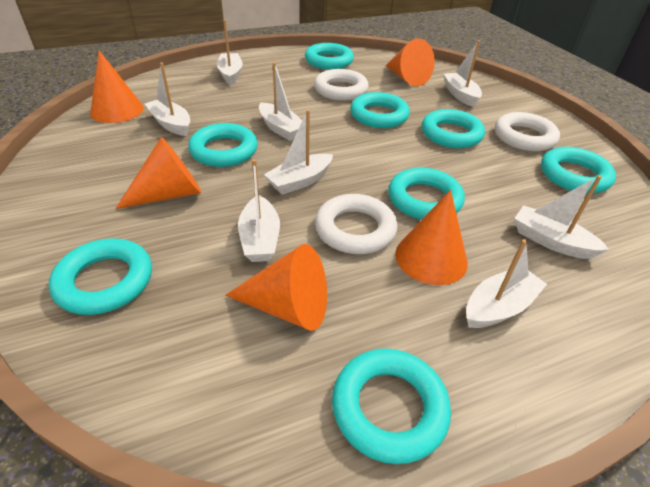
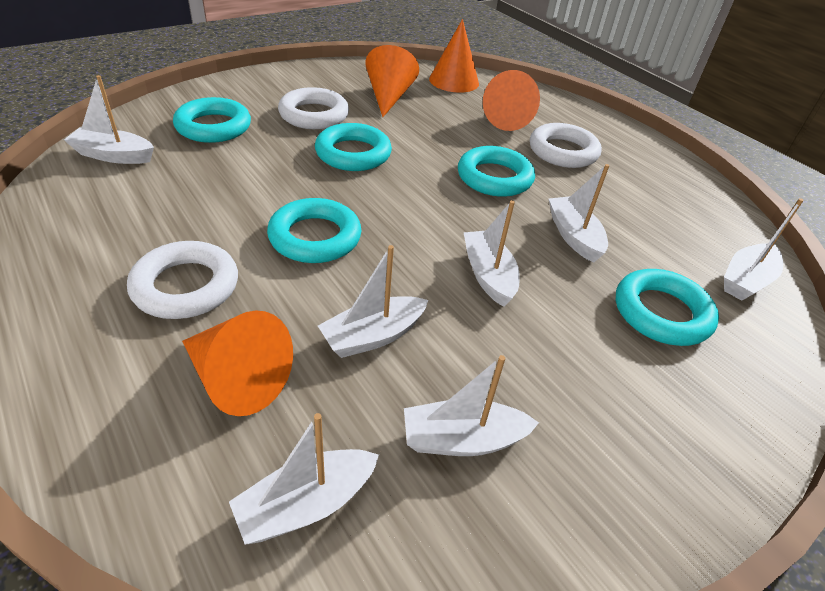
orange cone: [90,50,144,123] [116,137,202,209] [225,244,327,331] [385,38,435,86] [395,190,468,285] = 5 -> [182,310,293,416] [365,45,419,117] [429,19,479,93] [483,70,540,131] = 4
turquoise ring: [49,238,152,315] [188,123,258,167] [305,43,354,70] [332,349,451,464] [350,92,410,128] [388,168,465,220] [422,109,485,148] [541,147,616,193] = 8 -> [173,97,251,143] [267,198,361,263] [315,123,392,171] [458,146,535,197] [616,269,719,346] = 5
white boat: [145,62,190,136] [216,20,243,85] [238,159,280,262] [259,62,302,141] [264,110,333,195] [443,40,482,107] [466,239,547,328] [514,175,609,259] = 8 -> [64,75,154,164] [229,413,379,545] [318,245,428,358] [404,355,539,456] [463,200,520,307] [549,164,609,263] [724,198,804,301] = 7

